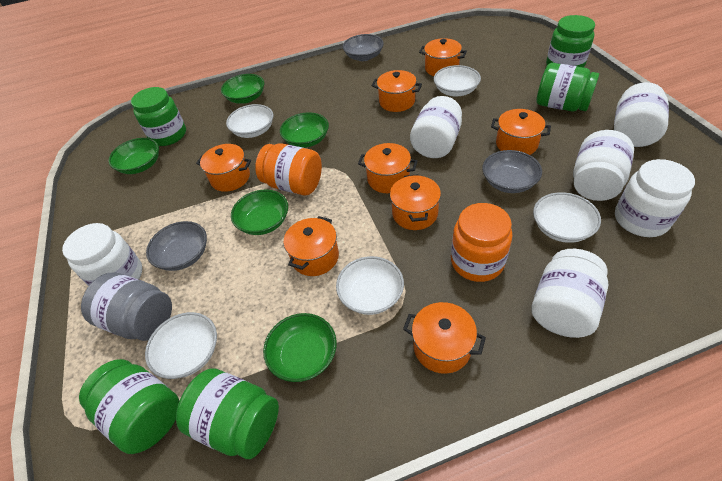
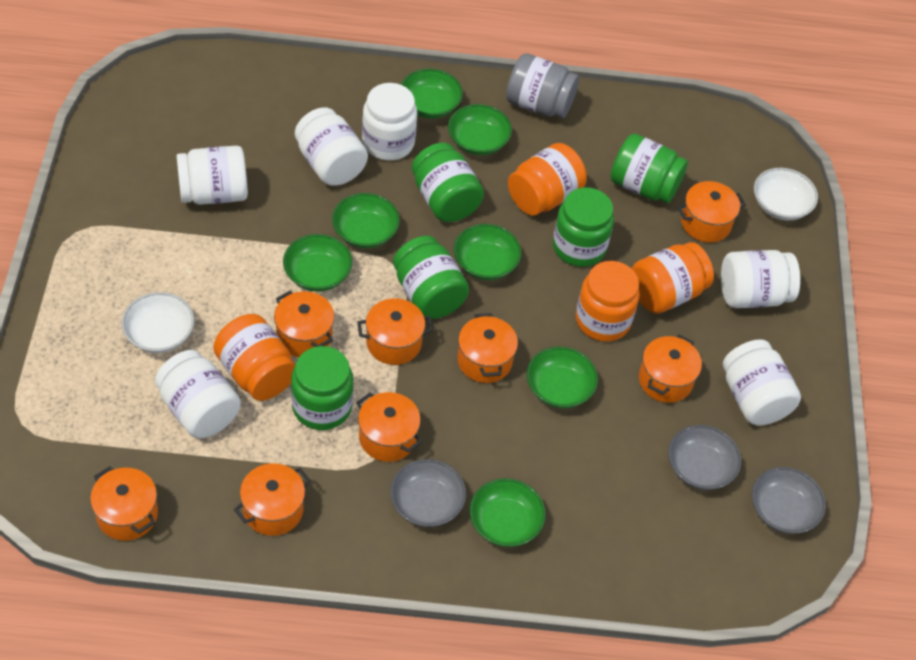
green bowl: [108,138,159,174] [221,74,264,104] [231,190,288,235] [263,313,337,382] [280,112,329,148] = 5 -> [283,234,353,292] [332,193,400,248] [401,69,463,119] [448,104,512,155] [454,224,521,280] [470,478,546,547] [527,347,598,408] = 7
orange jar: [255,143,322,196] [451,203,513,282] = 2 -> [213,314,295,401] [508,143,587,216] [576,261,640,342] [632,242,714,314] = 4
white bowl: [145,312,217,379] [226,104,273,138] [336,256,404,315] [433,65,481,97] [533,192,601,243] = 5 -> [122,292,195,353] [754,168,818,220] = 2

